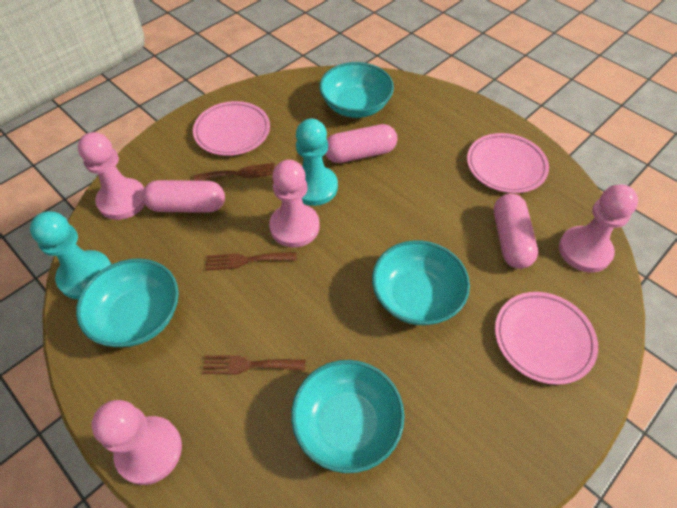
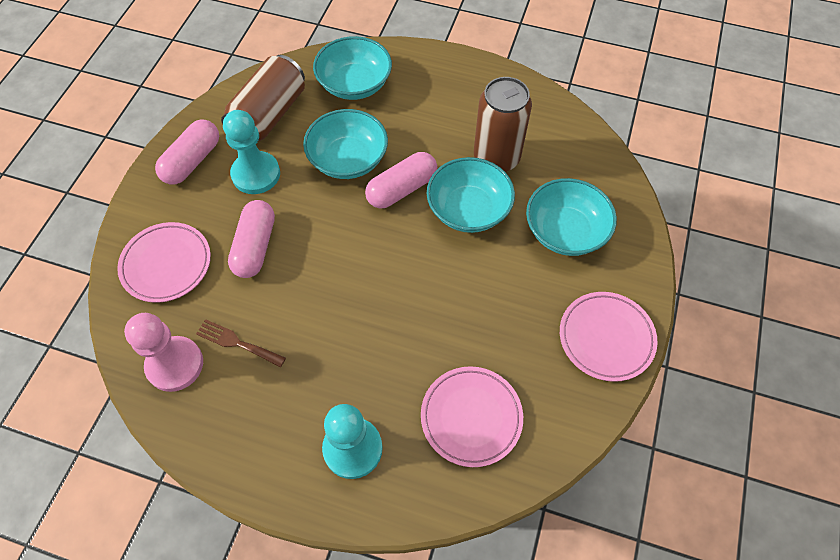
brown can: none = 0 -> [221,55,305,141] [474,77,532,172] = 2
brown fork: [194,163,275,181] [202,355,305,374] [206,252,297,271] = 3 -> [196,319,286,367] = 1
pink pawn: [78,132,145,220] [92,400,182,485] [269,160,319,247] [559,184,638,273] = 4 -> [124,313,203,392] = 1

